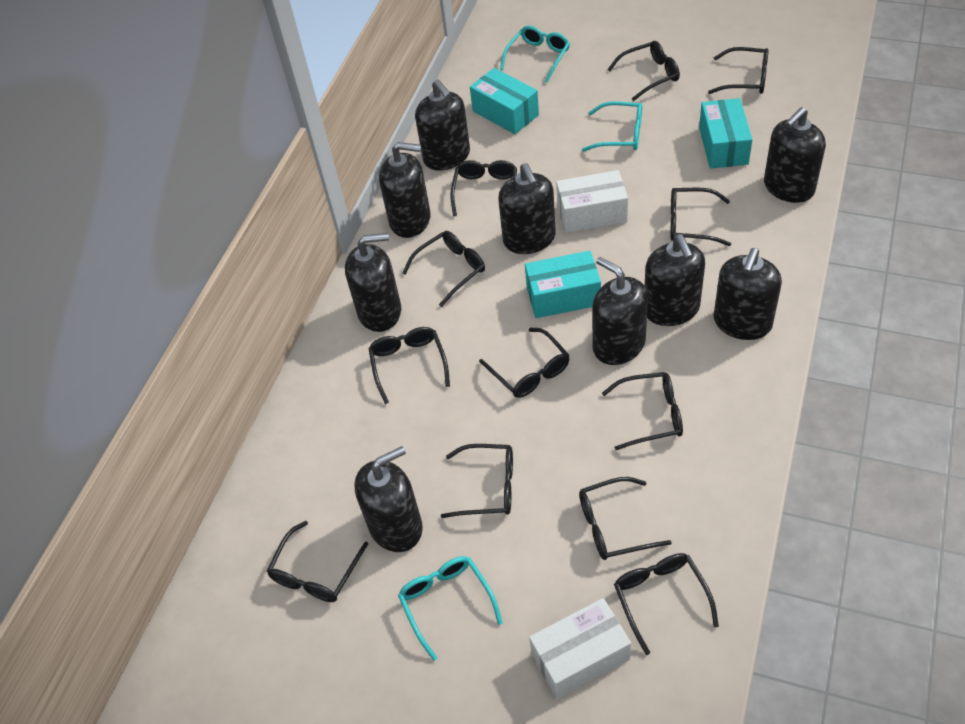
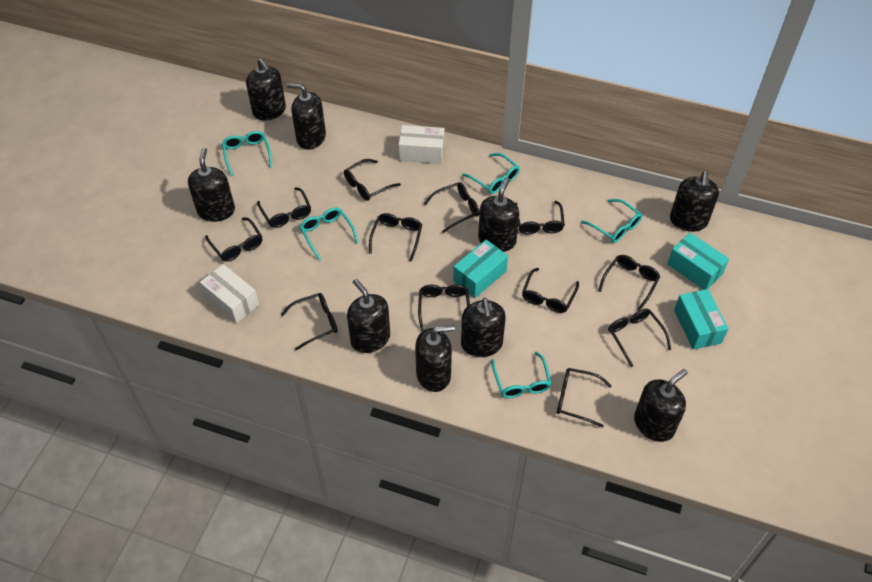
turquoise glasses: [398,556,503,661] [500,26,570,83] [582,101,642,152] = 3 -> [222,131,272,176] [300,208,359,260] [462,153,520,194] [491,352,552,398] [581,199,642,243] = 5

